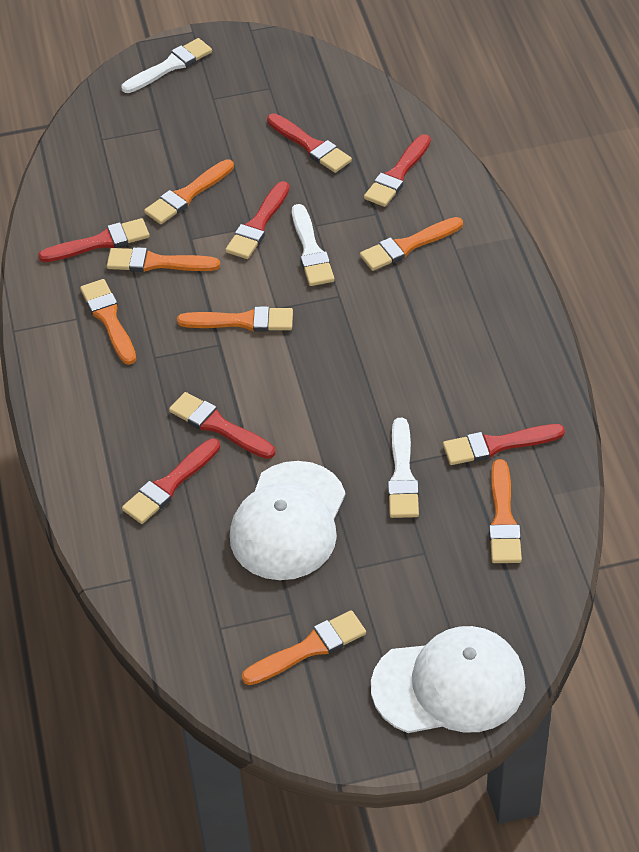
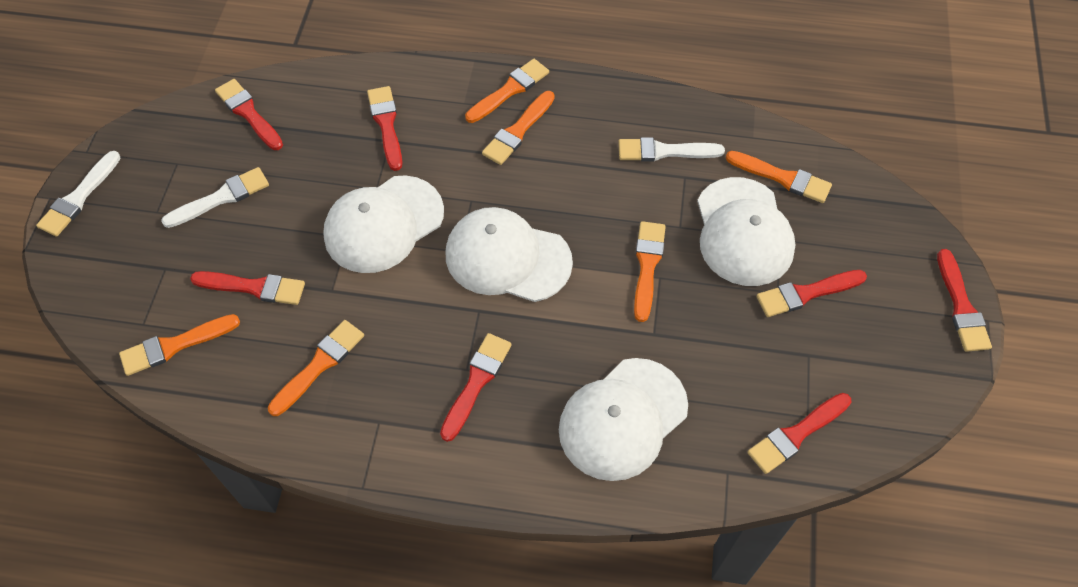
orange brush: [80,279,136,365] [107,247,220,272] [144,159,234,224] [177,306,293,332] [242,610,366,685] [360,217,463,271] [489,459,522,563] = 7 -> [119,314,240,376] [268,320,364,416] [465,59,549,123] [482,91,555,165] [634,221,666,322] [726,151,832,203] = 6
white cap: [230,461,345,580] [371,626,525,733] = 2 -> [323,175,444,273] [446,207,573,302] [559,358,688,481] [697,177,795,286] = 4

